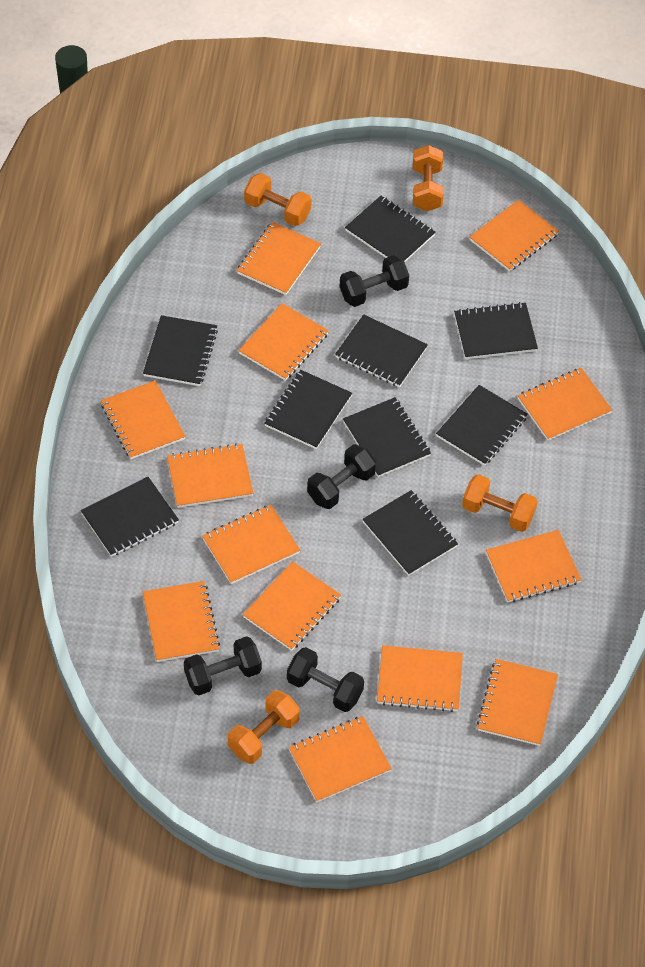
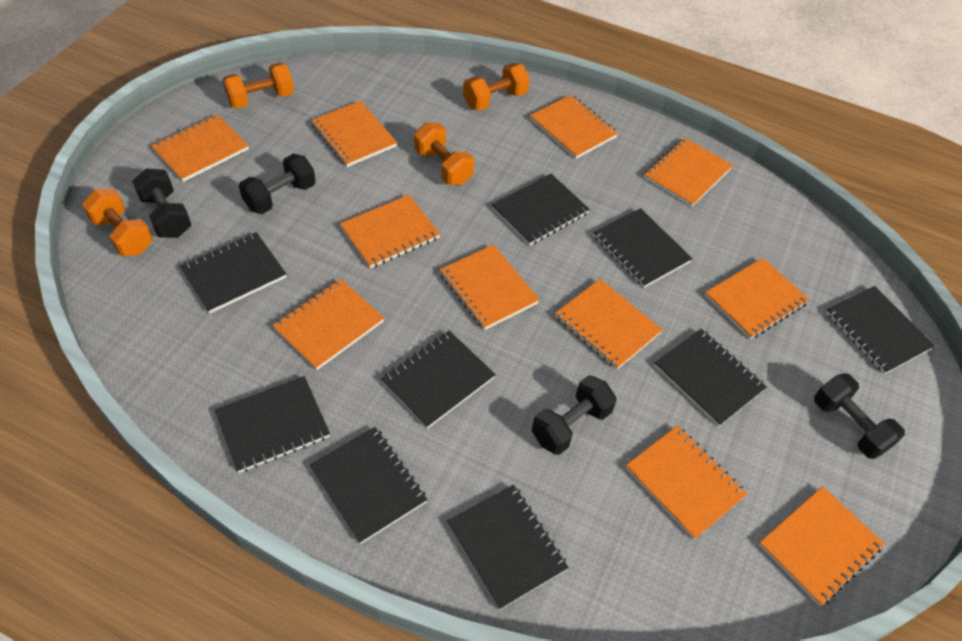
orange notebook: [101,380,186,459] [143,581,220,662] [167,443,253,508] [202,505,300,584] [237,222,321,295] [238,303,329,381] [243,561,341,651] [289,716,392,802] [377,645,463,712] [470,200,559,272] [477,659,558,746] [486,530,581,602] [518,368,612,441] = 13 -> [151,114,249,182] [273,279,384,370] [311,101,397,167] [340,195,440,268] [440,244,540,330] [529,94,618,159] [555,279,663,369] [626,425,747,540] [644,138,733,207] [705,258,810,339] [759,486,885,606] = 11

